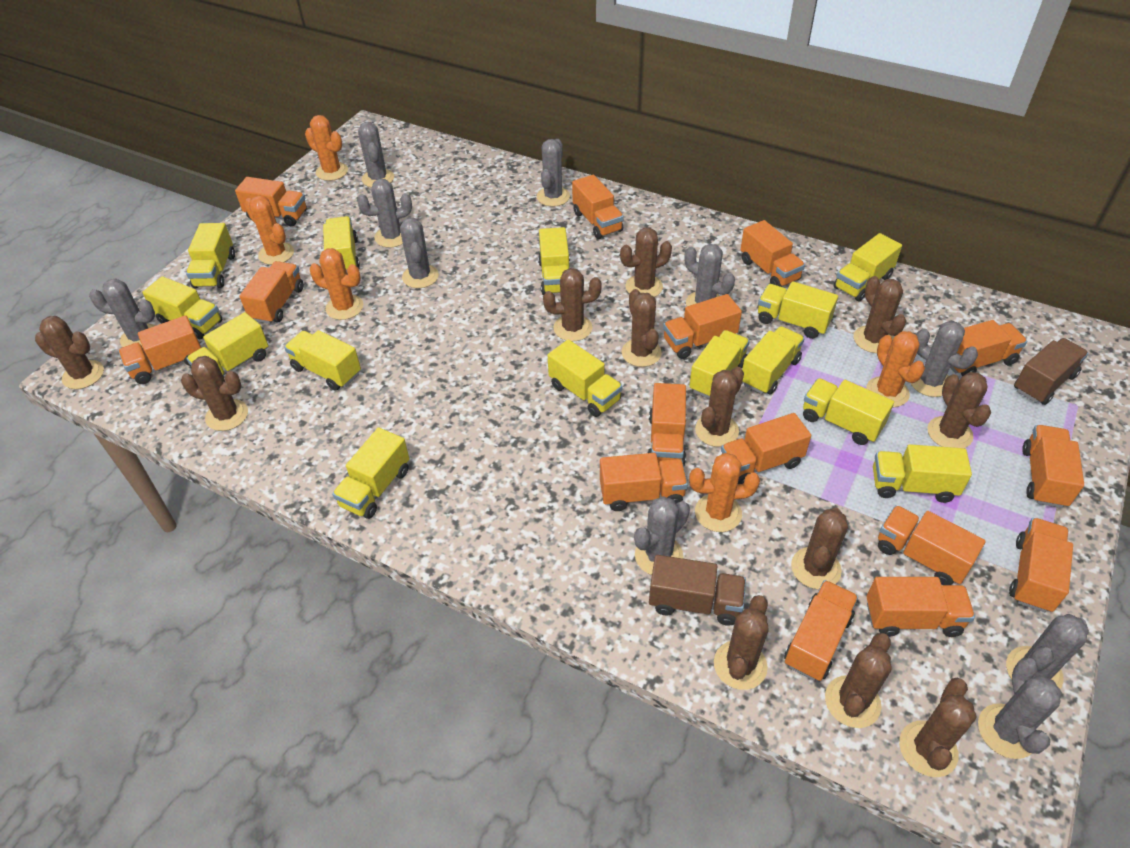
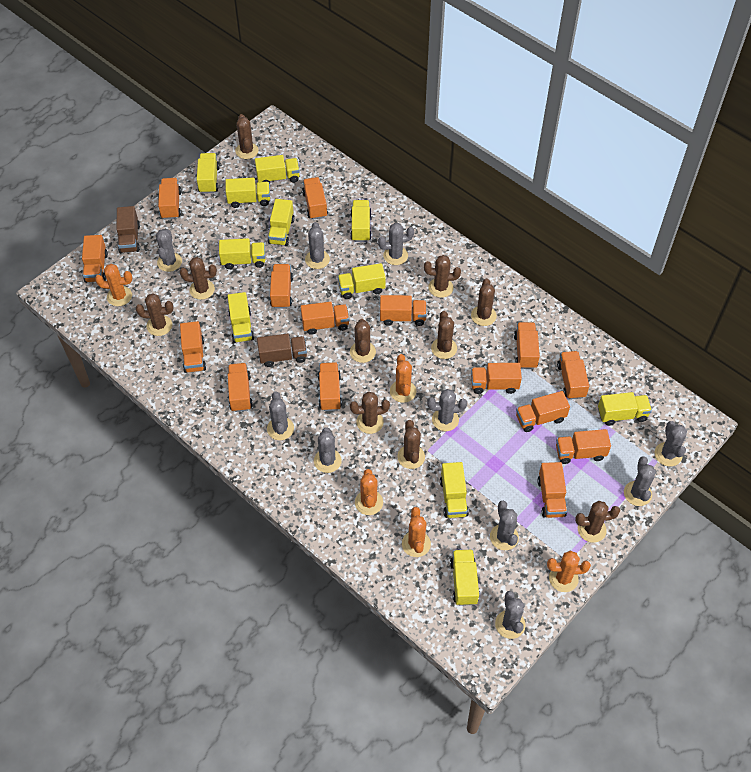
brown cactus: [35,316,104,389] [181,356,248,431] [543,268,602,341] [620,227,672,297] [621,289,662,367] [695,367,744,447] [714,595,769,690] [791,508,848,589] [825,633,892,728] [854,276,906,353] [899,678,977,777] [927,372,991,448] = 12 -> [135,293,173,336] [180,257,217,300] [235,114,259,159] [350,319,376,363] [350,392,390,434] [397,420,425,469] [424,255,461,298] [431,311,457,359] [471,278,497,326] [575,501,620,543] = 10
yellow truck: [142,276,222,339] [186,223,235,289] [186,312,269,377] [284,330,361,391] [323,216,360,272] [332,428,409,519] [538,227,570,295] [547,339,623,417] [689,330,750,399] [742,326,805,395] [758,281,838,339] [803,378,894,445] [834,233,902,301] [873,444,972,503] = 14 -> [197,153,220,194] [219,238,265,269] [226,178,270,208] [227,292,254,343] [255,155,300,184] [268,199,294,246] [338,263,386,299] [350,200,371,242] [440,462,469,518] [450,549,479,606] [598,392,652,426] = 11

